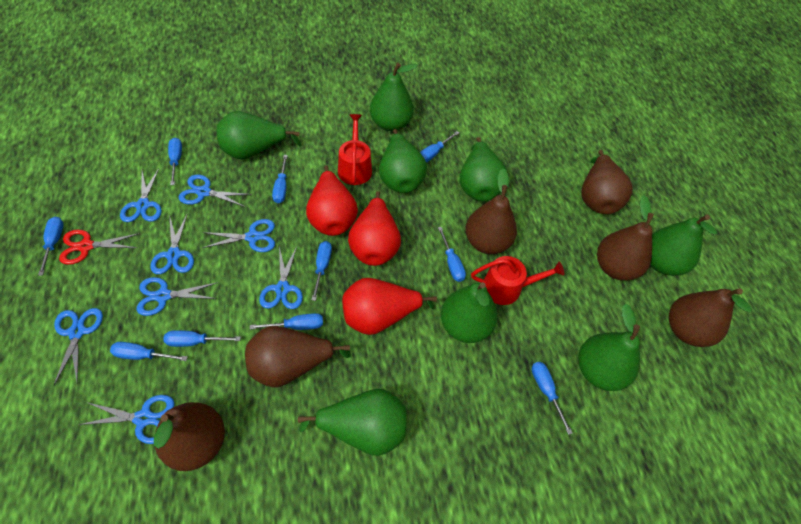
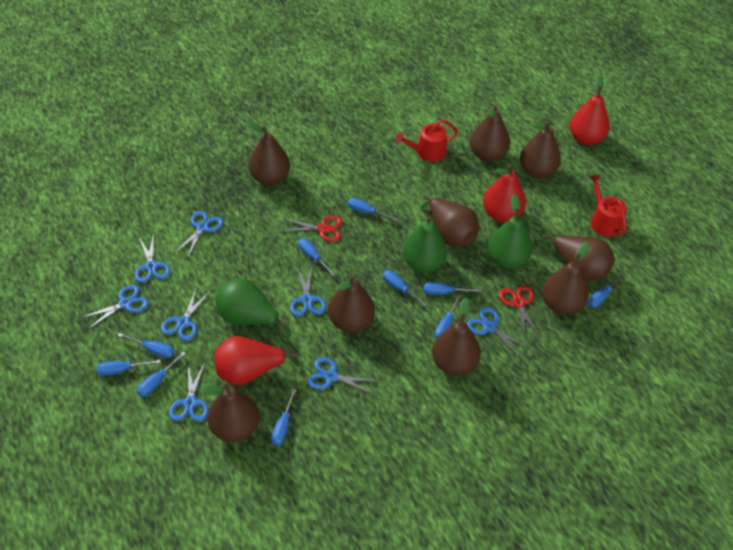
brown pear: [154,402,225,471] [245,326,351,388] [465,168,517,254] [581,150,633,214] [597,196,654,281] [669,288,752,347] = 6 -> [202,383,259,442] [247,121,290,185] [328,275,375,332] [421,195,479,247] [432,298,481,376] [470,105,510,162] [520,121,561,179] [539,235,615,281] [542,242,589,315] = 9
green pear: [217,111,302,160] [298,389,407,456] [370,63,418,131] [379,129,427,193] [441,282,498,343] [459,137,507,201] [578,304,640,391] [650,215,717,276] = 8 -> [215,278,291,338] [403,216,447,273] [488,194,532,269] = 3
red scissors: [59,230,140,265] = 1 -> [283,216,343,242] [499,285,540,337] = 2

